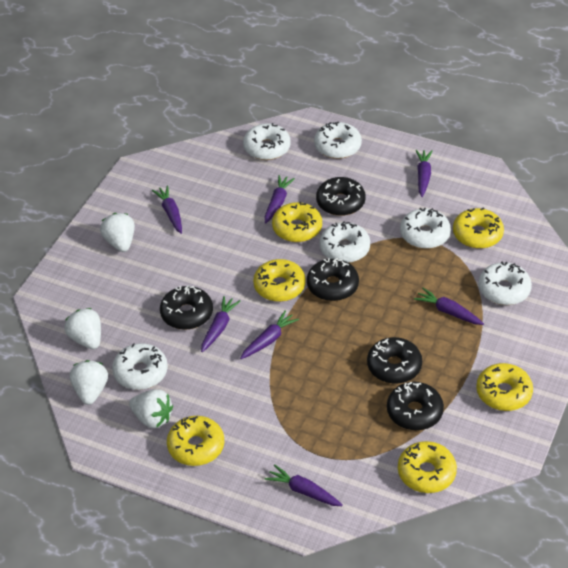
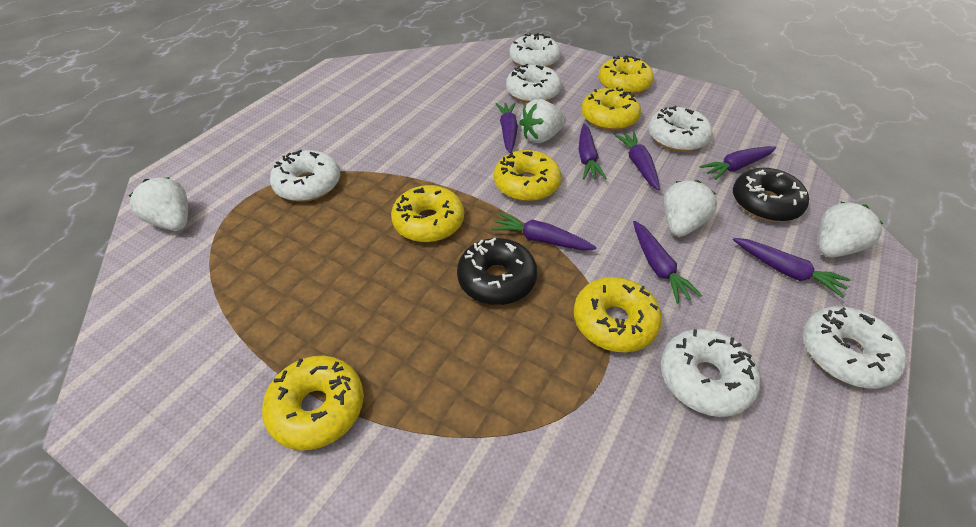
black donut: [160,285,213,330] [307,258,359,301] [316,177,366,216] [367,337,422,384] [387,382,444,430] = 5 -> [457,238,537,305] [733,168,809,222] = 2

